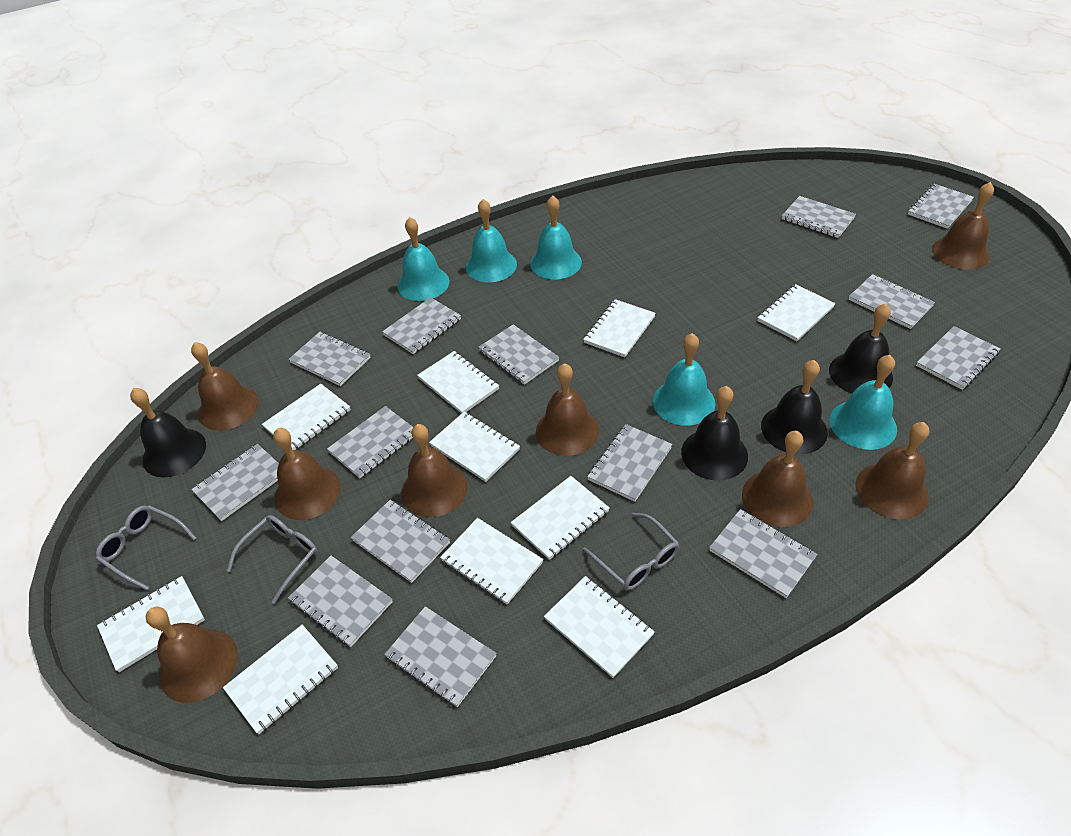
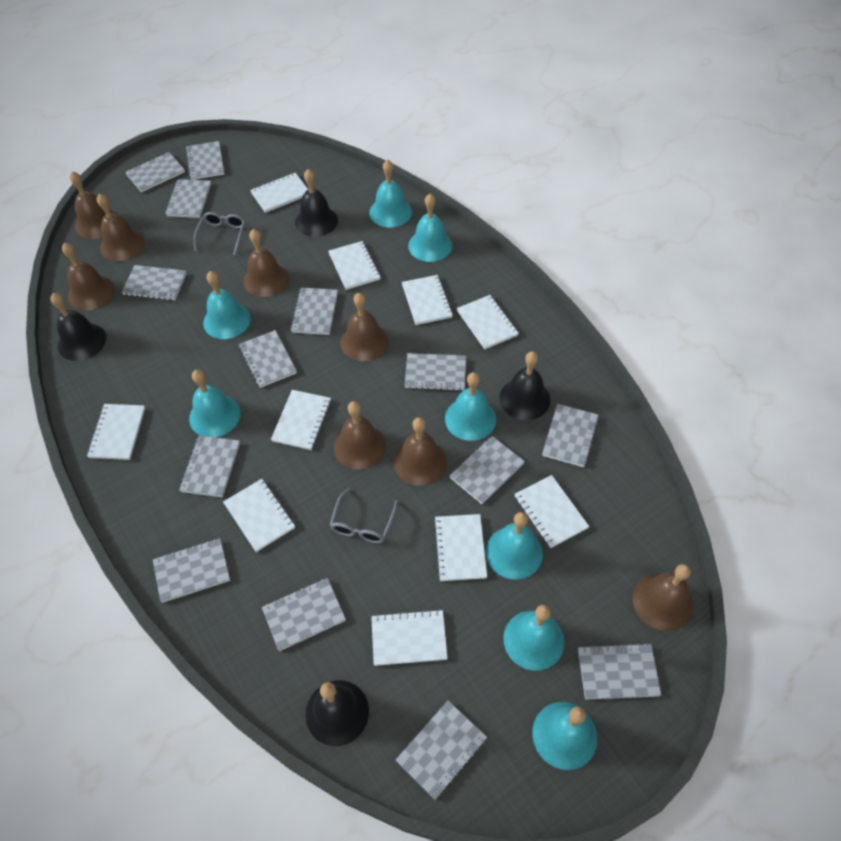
grey glasses: [95,505,196,591] [227,515,318,604] [583,513,680,590] = 3 -> [194,212,245,255] [330,488,398,543] = 2
turquoise bell: [397,217,449,301] [466,199,517,282] [530,195,582,279] [653,333,715,426] [829,355,897,450] = 5 -> [189,370,241,437] [203,271,251,339] [369,160,412,227] [408,194,452,262] [445,372,496,441] [486,512,543,580] [503,605,565,671] [532,702,598,770] = 8

